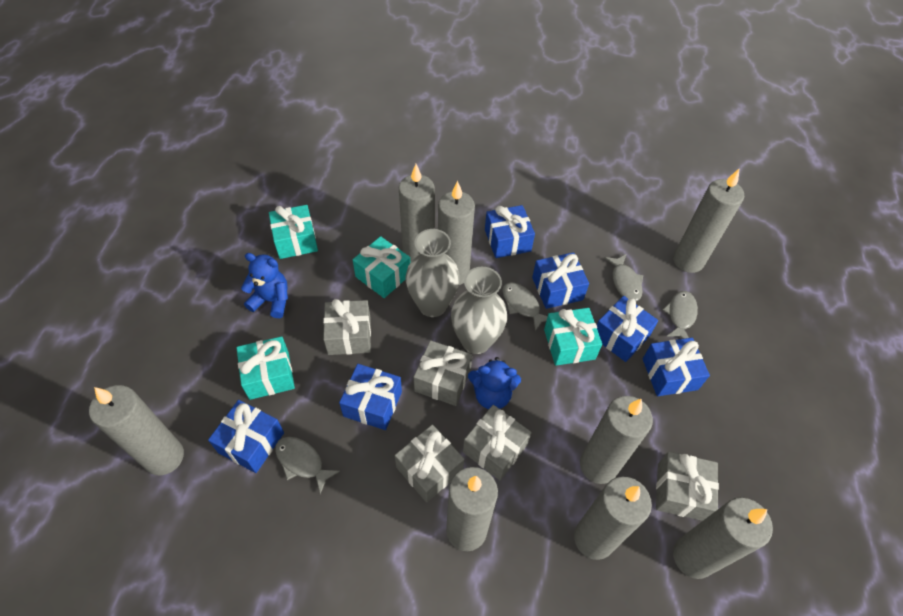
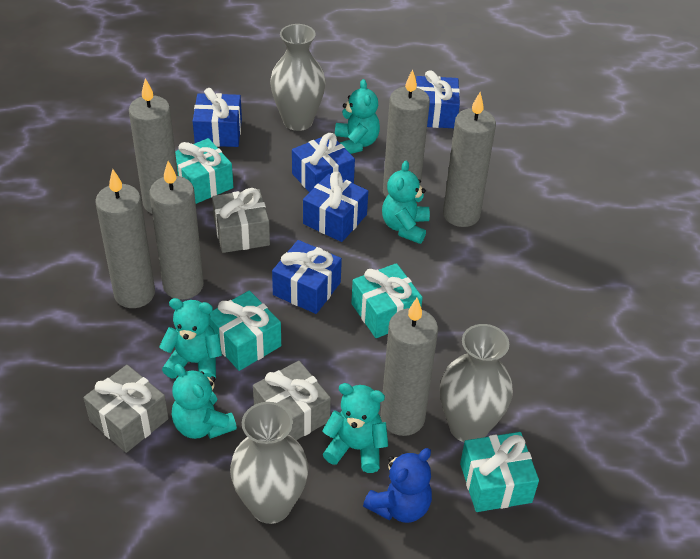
blue gift: [208,400,284,473] [339,364,402,430] [485,205,535,258] [532,252,589,309] [597,296,658,362] [643,338,710,396] = 6 -> [193,88,242,147] [272,240,342,314] [292,133,355,193] [303,171,368,242] [416,70,460,128] = 5
blue teddy bear: [241,253,288,318] [468,357,521,409] = 2 -> [363,448,432,523] = 1
grey candle: [89,385,184,475] [399,164,435,262] [438,181,475,285] [446,467,498,551] [574,477,652,560] [580,396,653,484] [673,169,744,273] [673,498,773,579] = 8 -> [95,169,155,308] [129,78,178,214] [149,161,204,300] [380,298,438,436] [383,69,430,197] [443,92,496,227] = 6
grey fish: [275,437,340,494] [502,282,548,331] [604,254,643,301] [663,291,698,339] = 4 -> none = 0
grey gift: [323,299,371,355] [395,425,464,502] [414,340,472,406] [463,405,532,480] [656,452,719,521] = 5 -> [83,365,169,453] [212,188,270,253] [253,361,331,440] = 3
grey vase: [406,229,460,317] [451,267,507,354] = 2 -> [230,402,308,524] [270,24,326,131] [440,324,513,442] = 3
turquoise teddy bear: none = 0 -> [159,298,222,379] [172,364,237,439] [322,383,388,473] [335,79,380,154] [382,161,430,244] = 5

